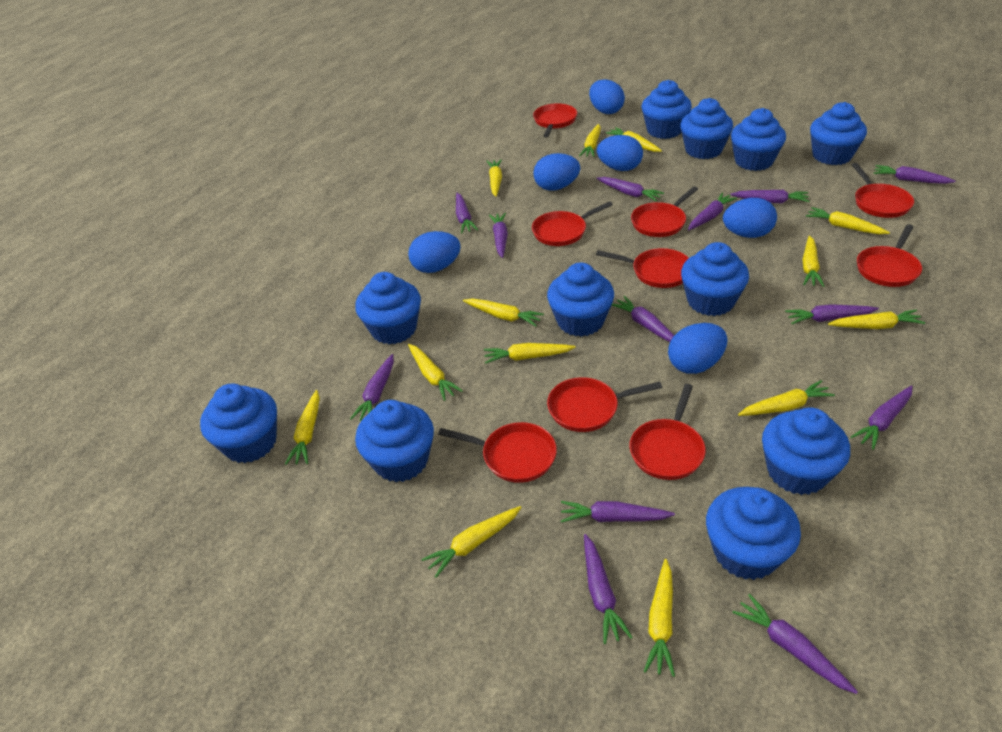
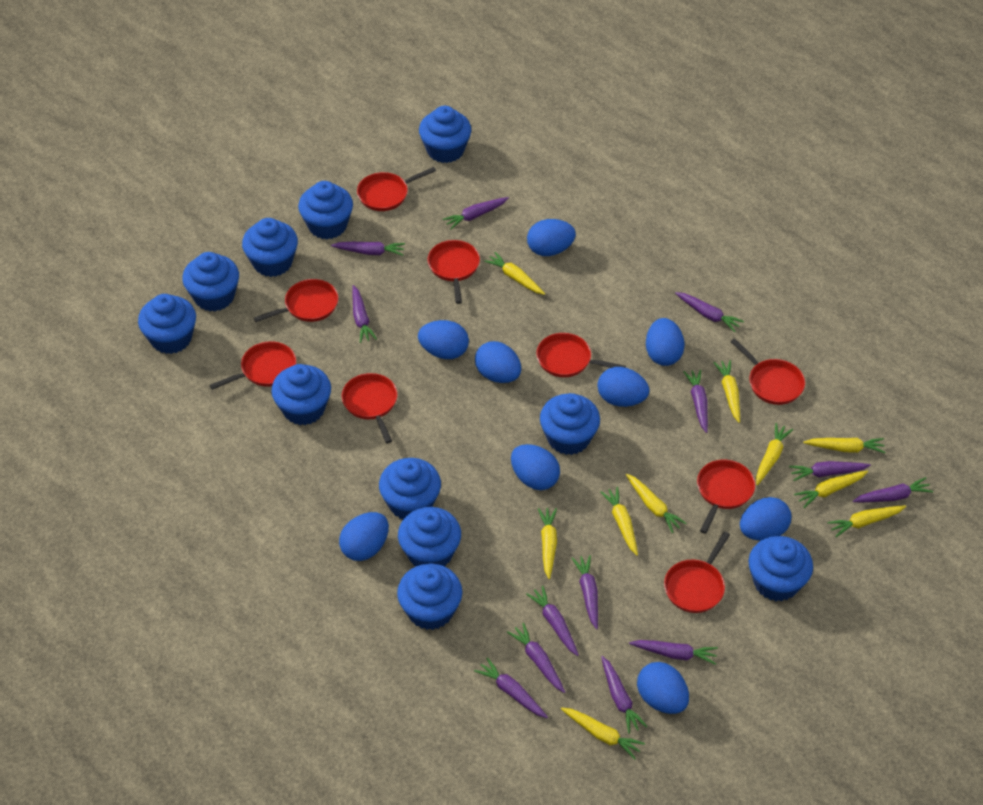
blue egg: [408,231,461,273] [533,153,580,191] [589,79,625,114] [597,135,643,171] [668,323,728,374] [723,198,777,238] = 6 -> [339,512,389,561] [418,320,469,359] [475,341,521,383] [511,444,560,490] [527,219,576,256] [597,367,649,407] [637,662,689,714] [646,318,685,366] [740,497,792,541] = 9
yellow carrot: [285,390,320,465] [408,344,463,401] [421,506,522,578] [463,299,544,326] [484,343,576,364] [487,159,502,197] [579,124,601,157] [606,127,662,152] [644,559,675,677] [738,380,835,416] [802,236,824,287] [806,207,890,234] [828,310,925,329] = 13 -> [484,252,545,295] [538,508,557,579] [561,707,645,760] [600,487,638,556] [626,474,687,533] [713,360,740,423] [756,423,793,485] [794,471,868,508] [803,438,885,453] [827,505,906,537] = 10

